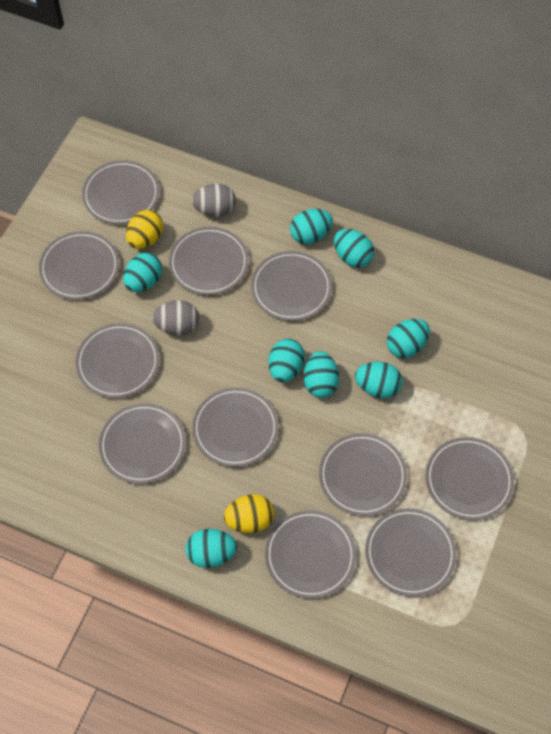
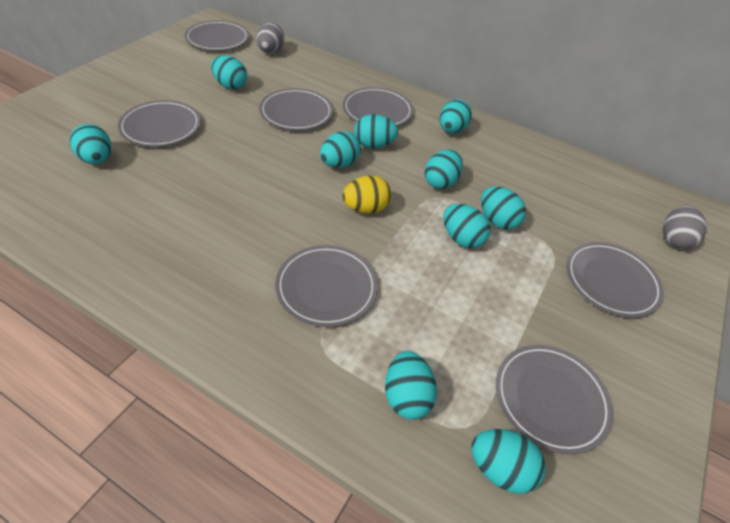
grey plate: [39,231,119,300] [76,323,160,398] [82,160,160,224] [99,403,186,484] [169,227,249,295] [192,388,279,467] [251,251,332,321] [265,510,356,599] [319,433,407,516] [365,508,456,597] [426,437,514,520] = 11 -> [118,100,201,147] [185,20,249,51] [259,88,333,130] [275,245,378,327] [343,87,413,126] [496,345,613,454] [566,242,664,317] = 7
turquoise egg: [123,253,162,292] [186,529,237,568] [268,339,305,382] [290,209,333,244] [304,351,339,398] [334,229,374,268] [355,362,403,398] [387,319,430,358] = 8 -> [69,124,111,164] [211,55,247,89] [320,131,361,168] [354,114,398,148] [385,351,437,420] [425,150,463,189] [439,99,472,133] [443,204,490,248] [471,429,545,493] [481,186,526,230] = 10
yellow egg: [126,210,163,249] [224,494,274,533] = 2 -> [342,176,391,213] = 1

